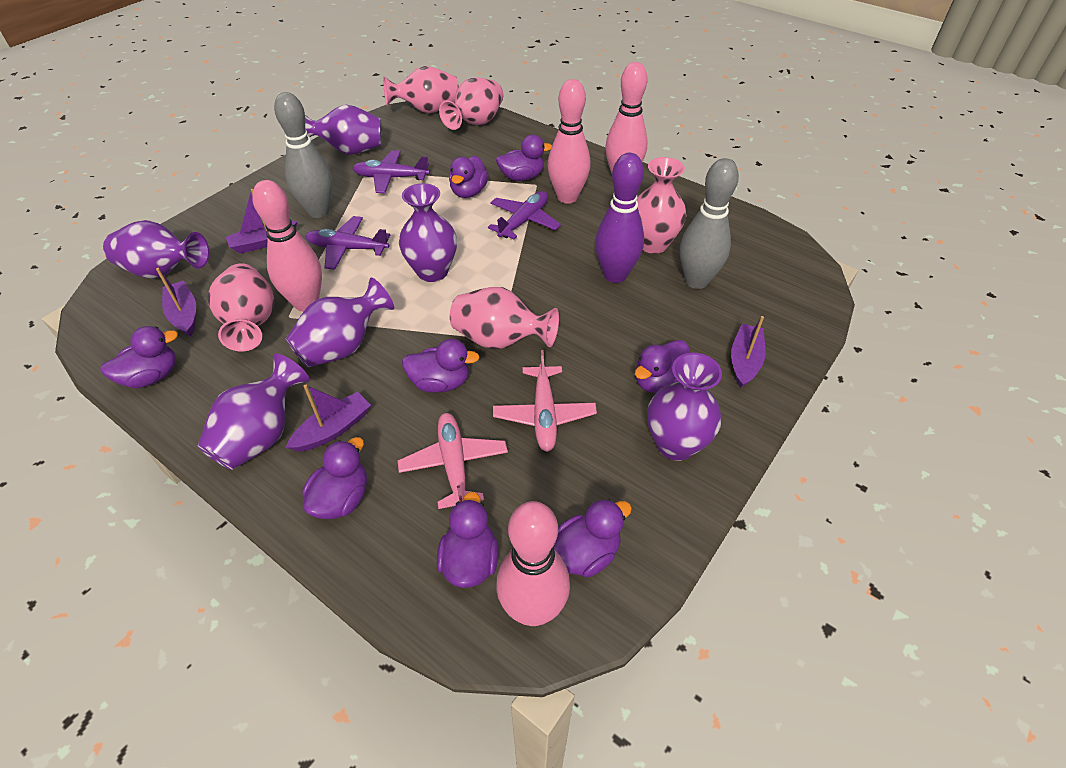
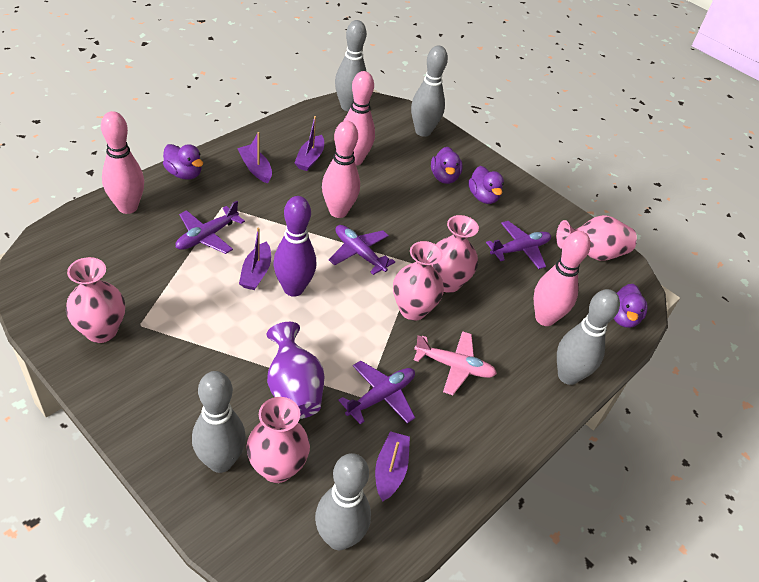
grey bowling pin: [274,92,333,218] [680,158,739,289] = 2 -> [192,371,246,473] [315,453,371,550] [335,20,367,111] [411,46,448,137] [557,289,620,385] = 5
pink plane: [398,413,508,509] [493,350,597,452] = 2 -> [414,331,497,395] = 1
purple duck: [100,326,178,388] [303,437,367,519] [402,339,480,393] [437,492,499,588] [449,155,489,198] [496,135,552,181] [553,499,632,577] [635,340,690,393] = 8 -> [163,144,203,180] [431,147,463,184] [468,166,504,204] [613,284,648,328] = 4
purple plane: [305,216,390,270] [352,150,430,193] [488,191,561,239] = 3 -> [176,201,245,254] [329,225,395,275] [338,361,415,424] [486,221,551,269] = 4
purple vase: [103,220,209,278] [198,354,309,470] [286,277,394,367] [305,105,382,155] [399,183,457,282] [647,353,722,461] = 6 -> [267,322,324,419] = 1

